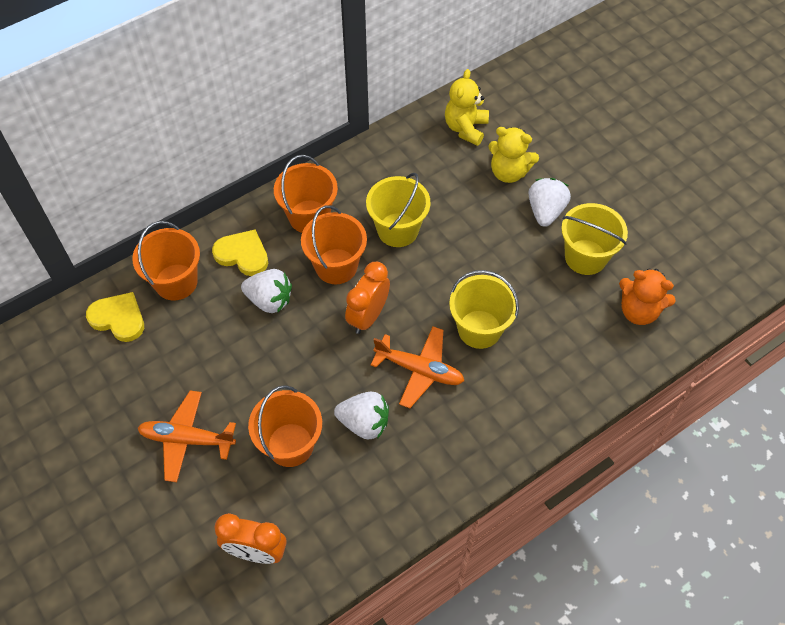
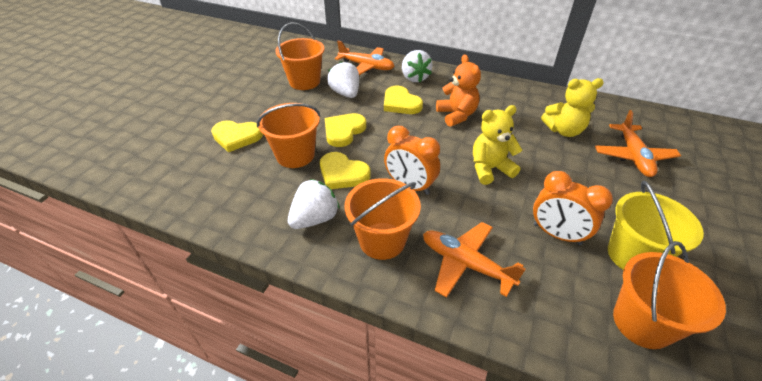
orange plane: [138,390,236,482] [371,326,464,408] = 2 -> [335,41,394,75] [423,222,526,298] [595,110,681,177] = 3
yellow bucket: [366,173,431,247] [449,270,519,349] [561,203,628,275] = 3 -> [608,181,704,269] = 1
yellow heart: [86,292,144,342] [212,229,268,276] = 2 -> [211,120,263,152] [320,152,370,189] [325,113,366,147] [384,86,423,114] = 4

